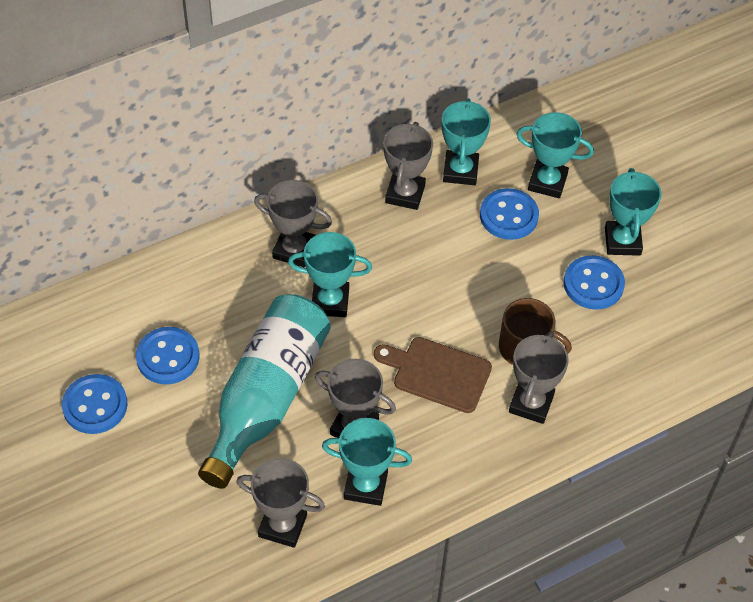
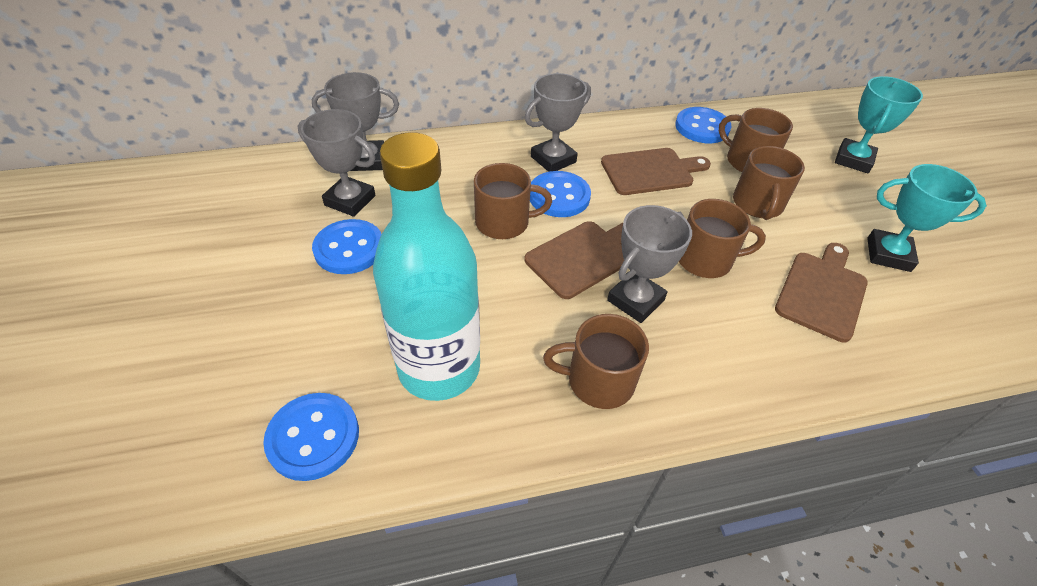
brown cutting board: [374,337,492,413] = 1 -> [524,221,624,299] [601,148,711,195] [775,243,868,342] = 3
brown mug: [499,298,572,365] = 1 -> [474,163,552,239] [543,314,649,409] [679,199,766,278] [719,108,793,172] [733,146,805,220] = 5
grey trophy: [237,458,325,548] [254,180,332,267] [315,359,396,438] [383,122,433,210] [509,331,569,424] = 5 -> [298,109,376,217] [312,72,399,171] [525,73,591,172] [607,205,692,323] = 4
turquoise trophy: [288,232,372,317] [322,418,412,506] [442,98,491,185] [516,112,594,198] [605,168,662,256] = 5 -> [835,76,923,173] [867,164,987,272] = 2

